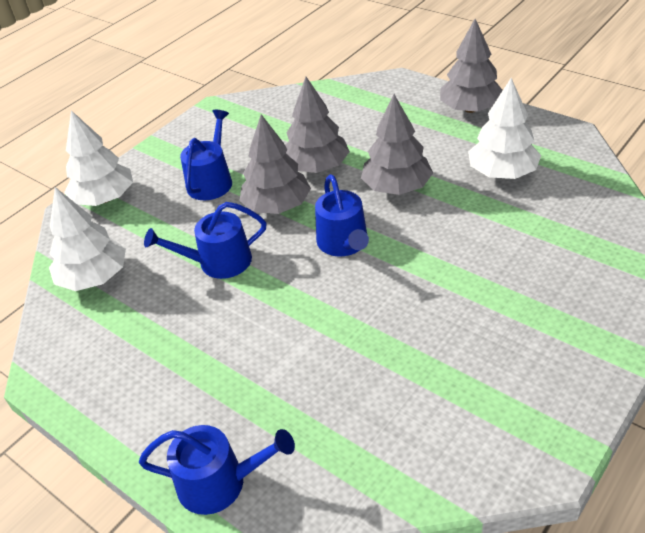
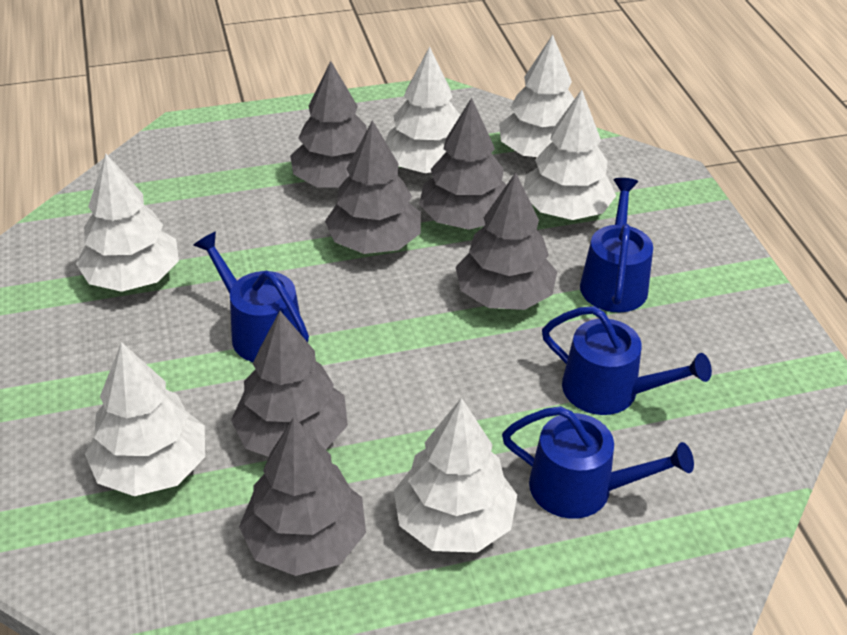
grey tree: [239,114,311,214] [285,77,350,173] [361,94,433,195] [440,19,503,113] = 4 -> [231,311,348,457] [239,417,366,576] [290,61,367,188] [325,120,421,254] [419,98,506,230] [456,172,557,310] = 6
white tree: [49,187,126,291] [64,111,133,206] [468,78,541,179] = 3 -> [76,154,179,292] [85,342,205,496] [385,46,460,173] [394,398,517,553] [499,35,574,158] [523,90,616,220] = 6

